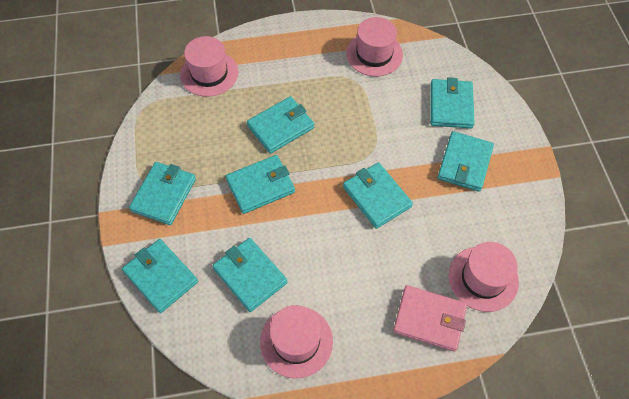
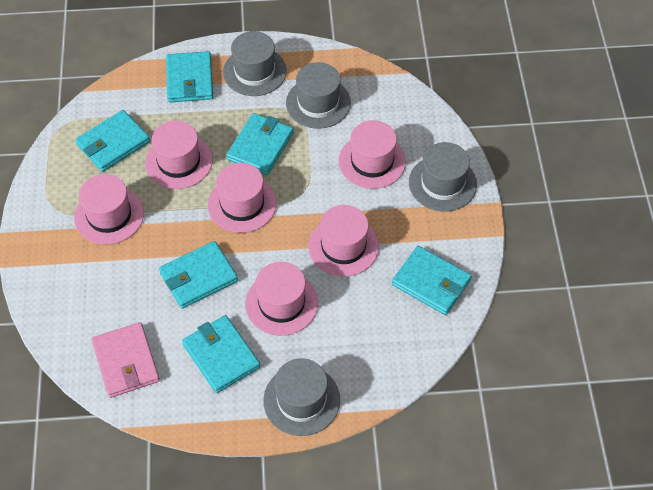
grey hat: none = 0 -> [223,31,287,96] [263,358,340,436] [286,62,351,129] [409,142,477,212] = 4
pink hat: [180,36,238,97] [260,305,333,379] [346,17,403,76] [449,242,519,312] = 4 -> [74,174,144,245] [145,121,213,189] [208,163,277,233] [245,262,318,336] [308,205,379,277] [339,120,406,189] = 6
turquoise wallet: [122,239,198,313] [129,162,196,225] [212,238,288,312] [226,155,295,214] [247,96,314,154] [343,162,413,229] [430,77,475,128] [437,131,494,192] = 8 -> [75,110,150,172] [159,241,238,309] [166,51,213,103] [182,315,260,393] [226,113,294,175] [392,246,472,315] = 6

